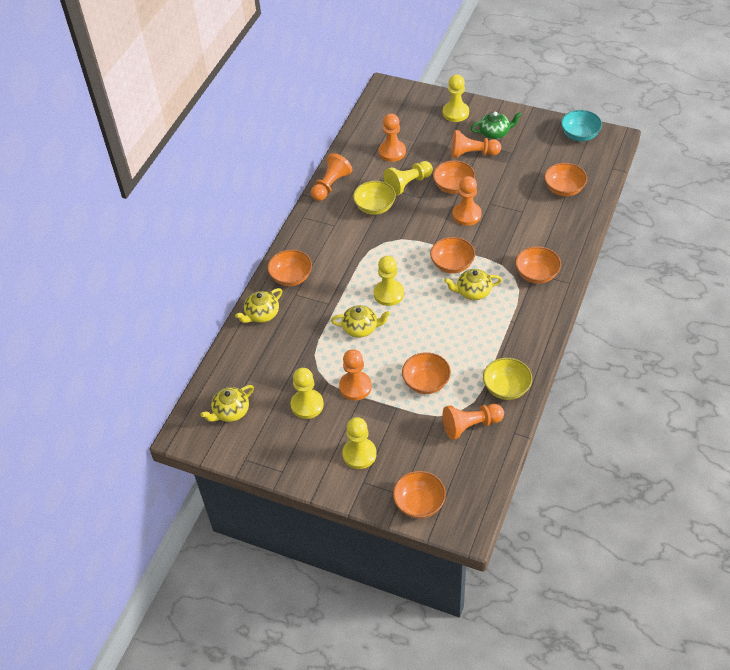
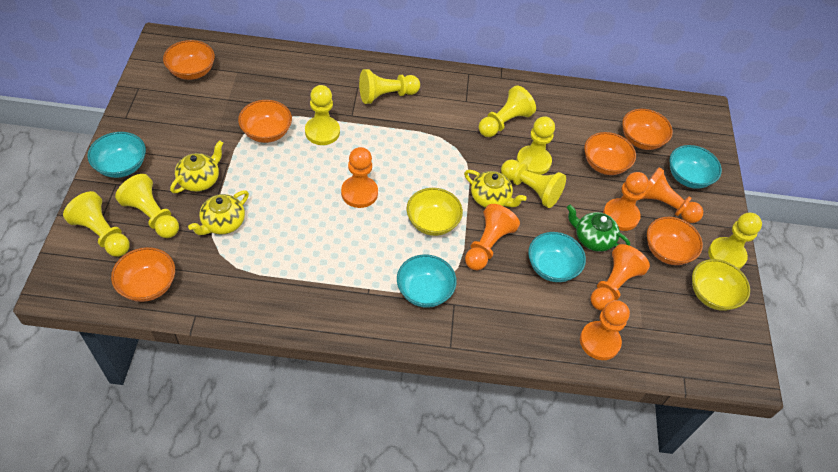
orange bowl: [267,249,312,286] [393,471,446,519] [402,352,451,394] [430,237,475,274] [433,160,475,194] [515,246,561,284] [544,163,587,197] = 7 -> [111,247,175,302] [163,40,215,80] [238,100,292,143] [584,132,636,175] [622,109,673,150] [647,217,703,265] = 6
turquoise bowl: [561,110,602,141] = 1 -> [87,132,146,178] [397,254,457,308] [528,232,586,282] [670,145,722,189] = 4
yellow pawn: [291,368,324,419] [342,417,377,469] [374,256,404,306] [383,161,433,196] [443,74,469,122] = 5 -> [63,191,130,257] [115,174,179,238] [305,85,340,145] [359,69,420,104] [479,85,536,137] [501,159,566,208] [516,116,555,175] [708,213,762,269] = 8
yellow teapot: [200,385,254,422] [235,288,282,323] [331,305,391,338] [444,269,502,300] = 4 -> [170,140,223,193] [188,191,249,235] [464,170,527,208] = 3

